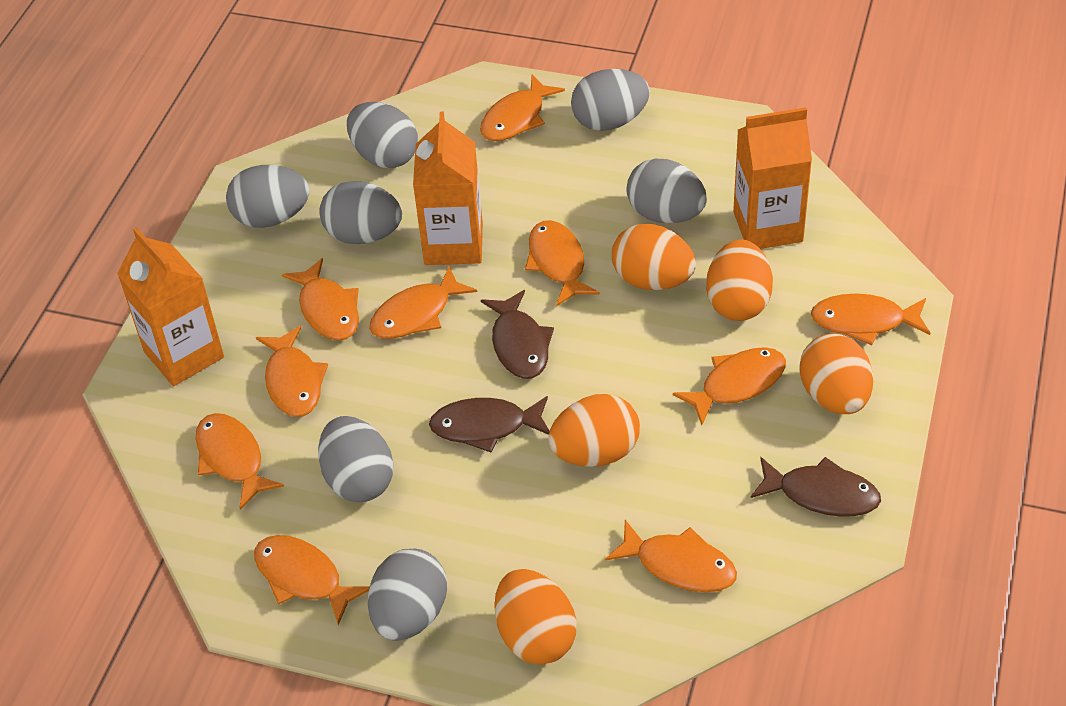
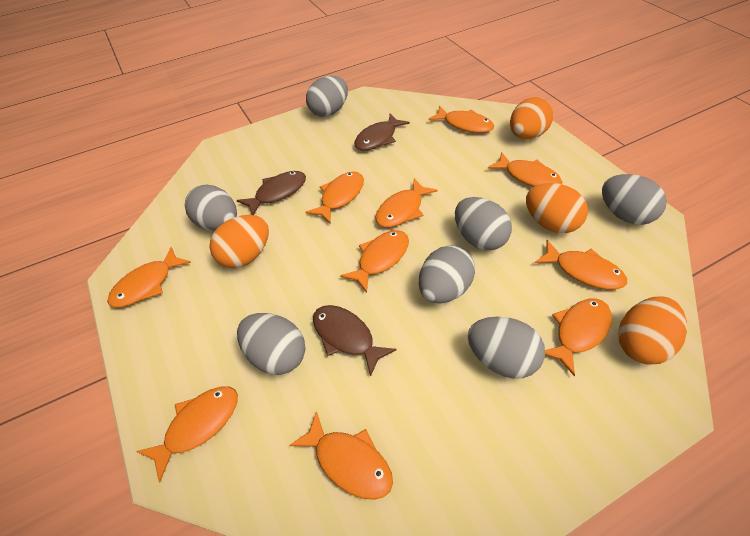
orange carton: [117,227,224,386] [413,112,483,265] [733,107,812,249] = 3 -> none = 0
orange egg: [494,569,576,665] [548,394,640,467] [612,224,696,290] [706,239,773,321] [799,333,873,414] = 5 -> [210,215,269,268] [510,97,554,139] [526,183,588,233] [618,297,687,365] = 4

